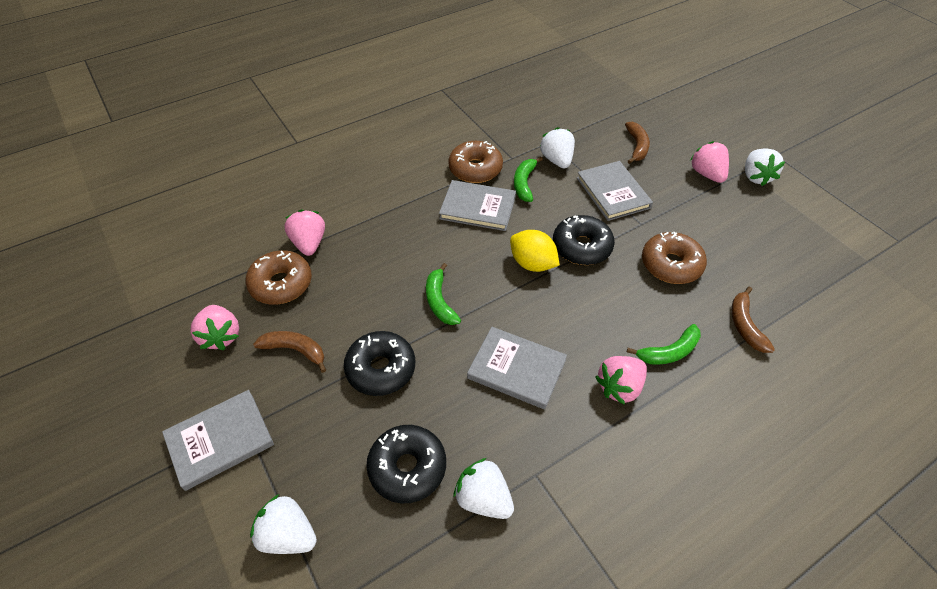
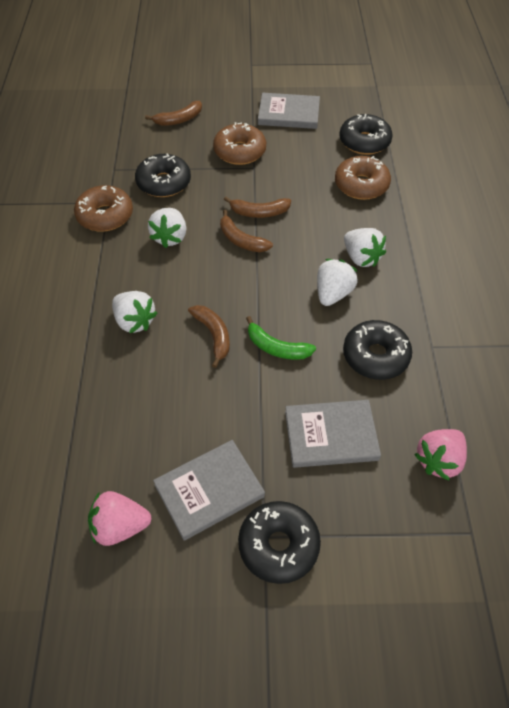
black donut: [344,331,415,396] [366,425,446,503] [553,215,615,265] = 3 -> [135,153,191,197] [238,501,321,584] [339,114,393,155] [343,320,412,380] = 4
brown banana: [253,331,326,373] [625,122,650,164] [731,286,775,353] = 3 -> [145,101,202,126] [188,305,230,368] [220,210,273,252] [224,197,291,218] = 4
green banana: [426,263,461,325] [514,157,543,202] [627,324,701,365] = 3 -> [246,316,316,360] = 1
grey book: [162,390,274,491] [439,180,516,231] [467,327,567,409] [577,161,653,221] = 4 -> [153,440,265,540] [258,93,320,129] [285,400,381,468] = 3
pink strawberry: [190,305,239,350] [284,209,325,256] [595,356,647,405] [690,141,729,183] = 4 -> [88,491,152,546] [414,429,467,480] = 2
yellow lemon: [510,230,560,272] = 1 -> none = 0

